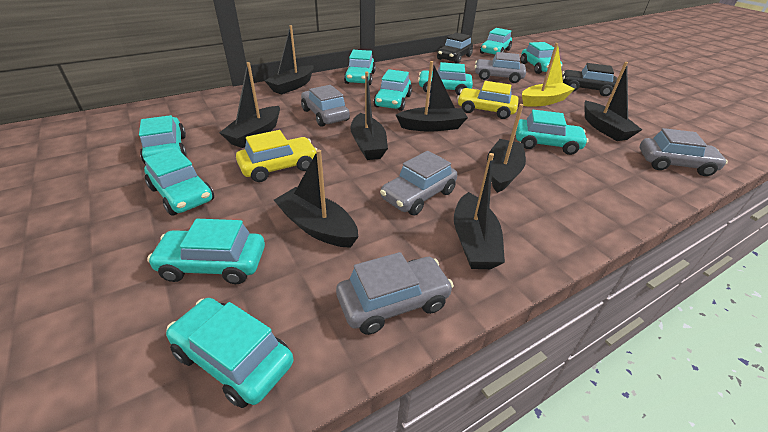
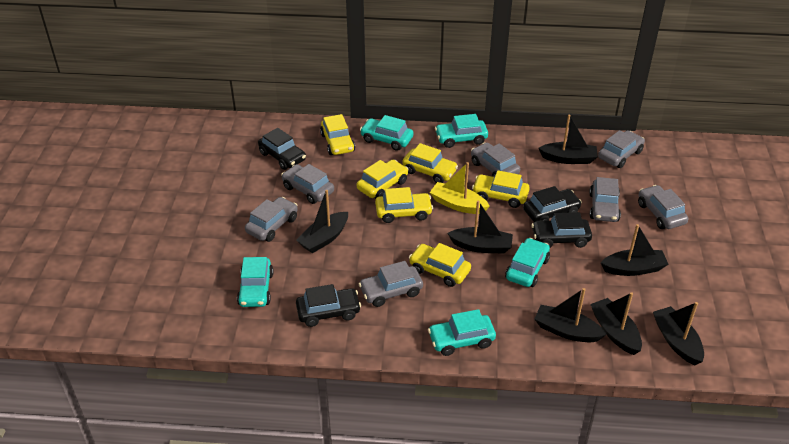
black boat: [219,62,280,148] [265,25,314,95] [274,150,358,248] [350,72,388,160] [396,61,468,132] [454,153,505,269] [487,104,526,193] [584,62,642,141] = 8 -> [296,190,348,253] [447,200,513,254] [535,288,607,342] [538,114,598,164] [590,292,642,355] [601,224,668,276] [653,302,704,365] = 7
black car: [437,33,473,64] [562,63,617,96] = 2 -> [258,128,306,170] [296,284,361,327] [523,186,582,222] [531,212,592,248] = 4
grey car: [301,85,350,127] [336,252,454,335] [380,151,457,216] [475,52,526,83] [640,128,728,176] = 5 -> [245,197,298,242] [281,164,334,204] [359,261,423,307] [471,143,520,177] [589,177,621,222] [598,130,645,168] [638,185,688,229] = 7
turquoise car: [139,115,187,165] [144,148,214,216] [147,219,265,284] [166,298,293,408] [344,50,376,85] [374,69,412,111] [418,62,473,95] [480,28,512,55] [516,110,589,155] [521,42,563,74] = 10 -> [237,257,274,307] [360,115,413,151] [428,309,496,356] [435,114,488,148] [505,238,550,287] = 5
yellow car: [236,130,317,182] [457,81,519,119] = 2 -> [320,114,355,155] [357,160,408,199] [375,187,433,223] [402,143,458,183] [409,243,471,287] [472,170,530,208] = 6

